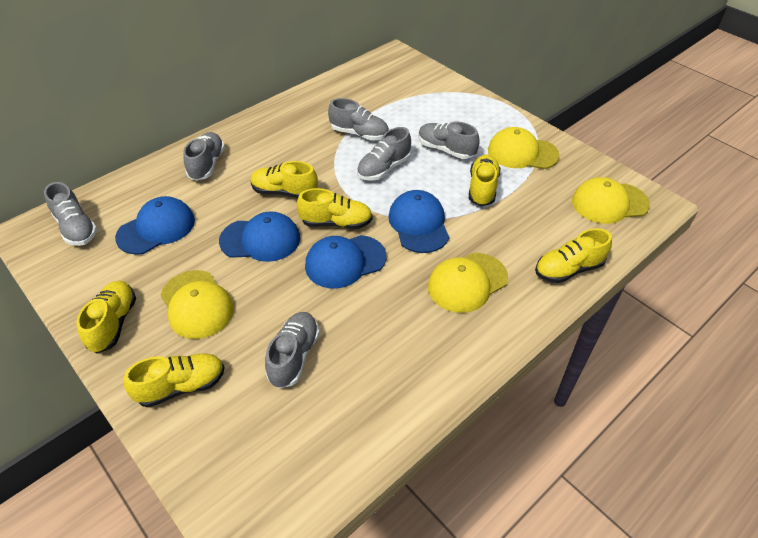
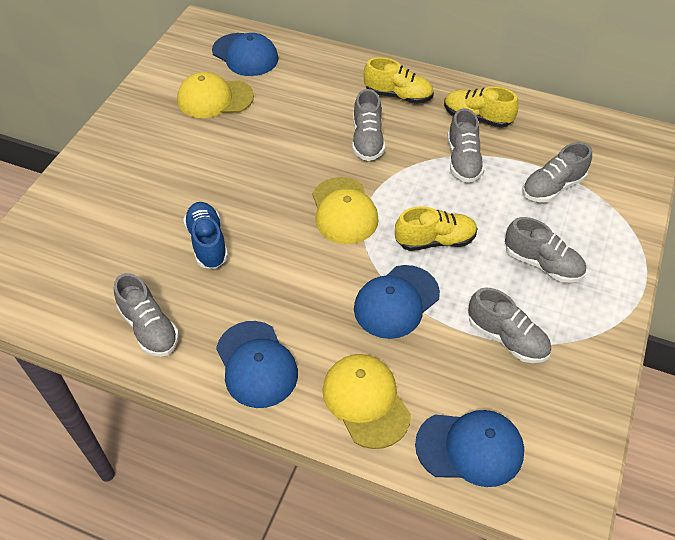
blue shoe: none = 0 -> [184,202,228,269] = 1
yellow cap: [160,270,234,339] [428,253,508,313] [488,127,560,169] [572,177,650,224] = 4 -> [177,72,254,118] [312,177,379,244] [322,354,411,449] = 3
yellow shoe: [77,281,136,353] [124,353,225,407] [250,161,318,198] [297,188,373,229] [469,154,501,206] [535,228,612,283] = 6 -> [364,57,434,104] [395,206,478,251] [444,86,518,128] = 3

